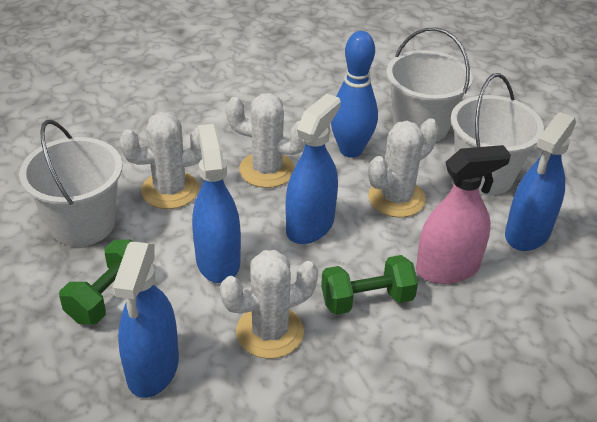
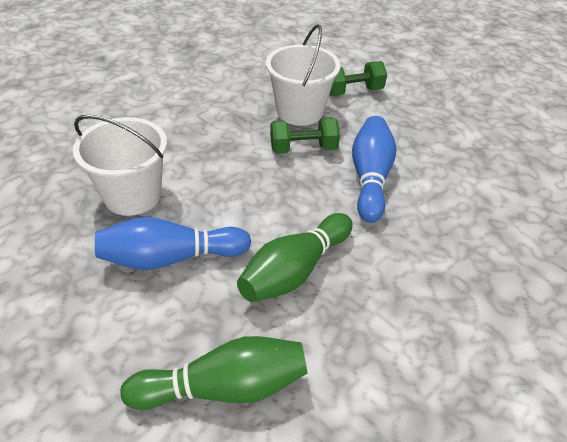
blue bowling pin: [331,31,378,158] = 1 -> [95,217,251,270] [352,116,396,223] = 2
blue spray bottle: [112,242,179,398] [192,124,241,283] [286,93,341,244] [505,112,576,251] = 4 -> none = 0
green bowling pin: none = 0 -> [120,336,307,410] [237,213,353,302] = 2
pink spray bottle: [416,145,511,284] = 1 -> none = 0
white bucket: [19,120,122,247] [387,28,473,142] [451,73,544,196] = 3 -> [73,115,167,216] [266,24,341,126] = 2
white cactus: [119,112,202,209] [220,250,318,359] [226,93,305,188] [368,118,439,217] = 4 -> none = 0

